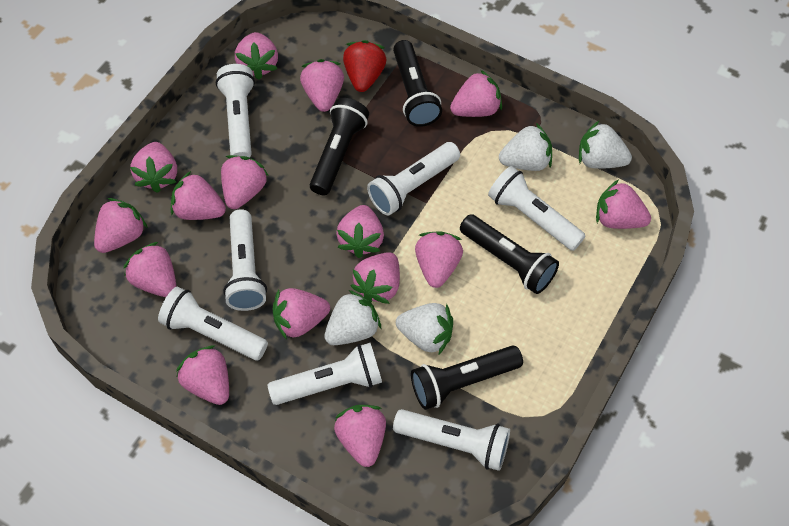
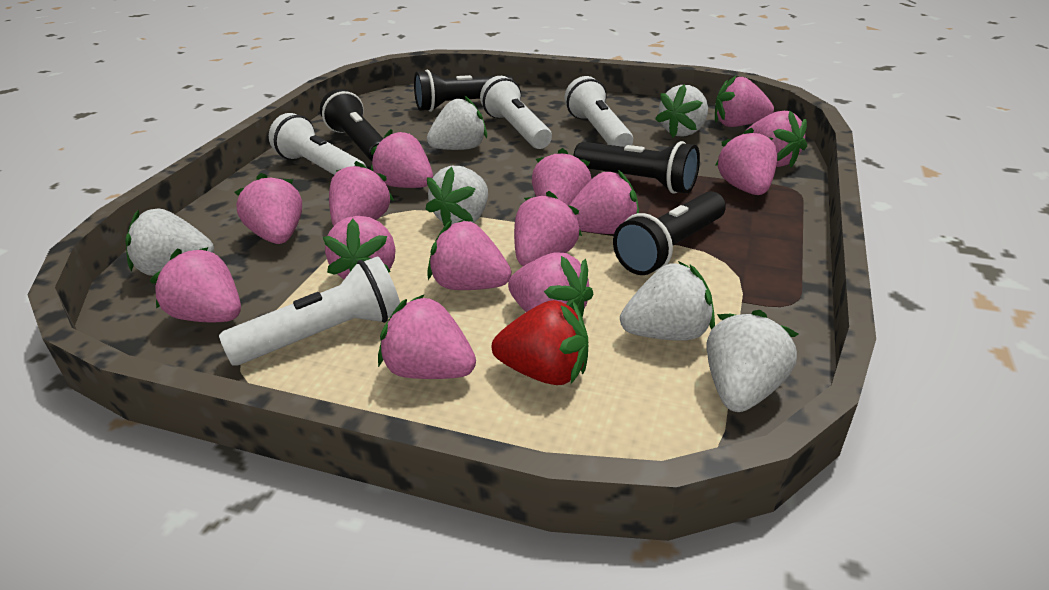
pink strawberry: [94,198,148,253] [123,242,176,297] [130,142,177,193] [171,171,226,220] [176,346,229,405] [221,155,269,209] [235,32,278,80] [273,288,330,340] [300,59,344,112] [334,405,386,467] [336,205,384,258] [351,252,400,304] [415,231,463,288] [450,70,502,117] [596,179,651,229] = 15 -> [150,247,241,322] [235,173,302,244] [323,216,396,279] [329,161,394,226] [371,129,433,188] [378,294,476,379] [427,220,511,290] [508,253,593,318] [514,191,582,266] [532,148,592,205] [569,170,639,234] [715,75,774,127] [715,128,778,195] [747,111,807,168] = 14
white flashlight: [158,286,268,361] [216,64,255,158] [223,209,267,311] [268,343,382,405] [367,142,460,216] [393,409,510,471] [488,166,586,251] = 7 -> [219,256,400,366] [269,113,367,175] [480,76,552,149] [564,76,633,147] = 4
white strawberry: [324,290,381,345] [396,303,453,354] [499,123,552,171] [579,121,632,169] = 4 -> [125,208,214,276] [426,166,488,226] [427,96,487,150] [620,261,715,341] [655,84,708,138] [706,310,798,412] = 6

